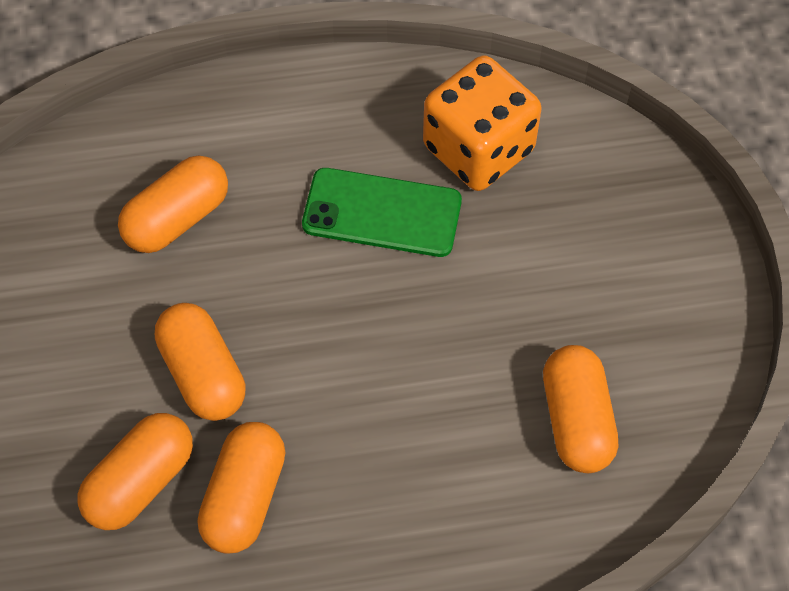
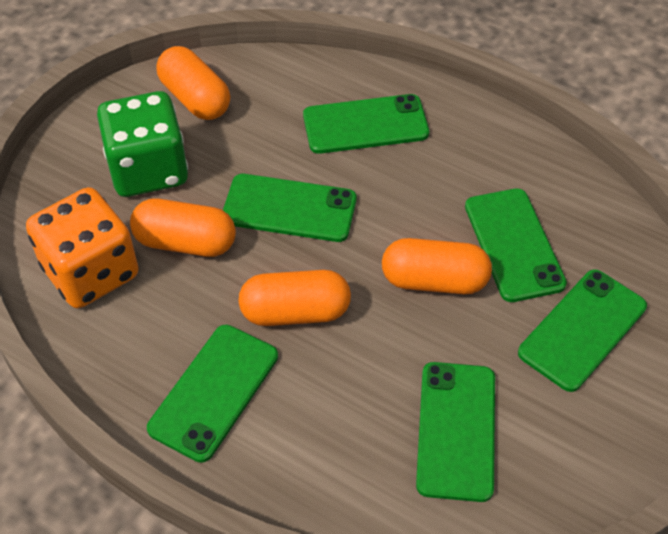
green dice: none = 0 -> [97,91,188,197] = 1
green phone: [302,168,462,257] = 1 -> [147,325,278,463] [223,174,357,242] [303,94,429,154] [416,362,495,502] [465,188,567,302] [518,269,647,392] = 6
orange capsule: [77,413,193,530] [118,156,228,253] [155,303,246,421] [197,422,285,554] [543,345,619,473] = 5 -> [130,199,236,257] [156,46,230,120] [238,270,351,326] [382,238,492,294] = 4

